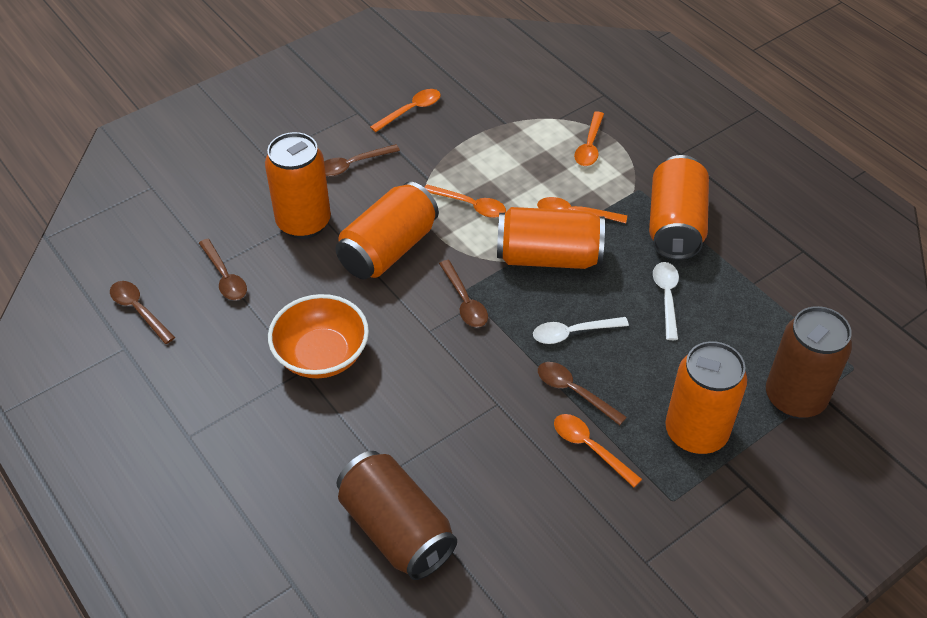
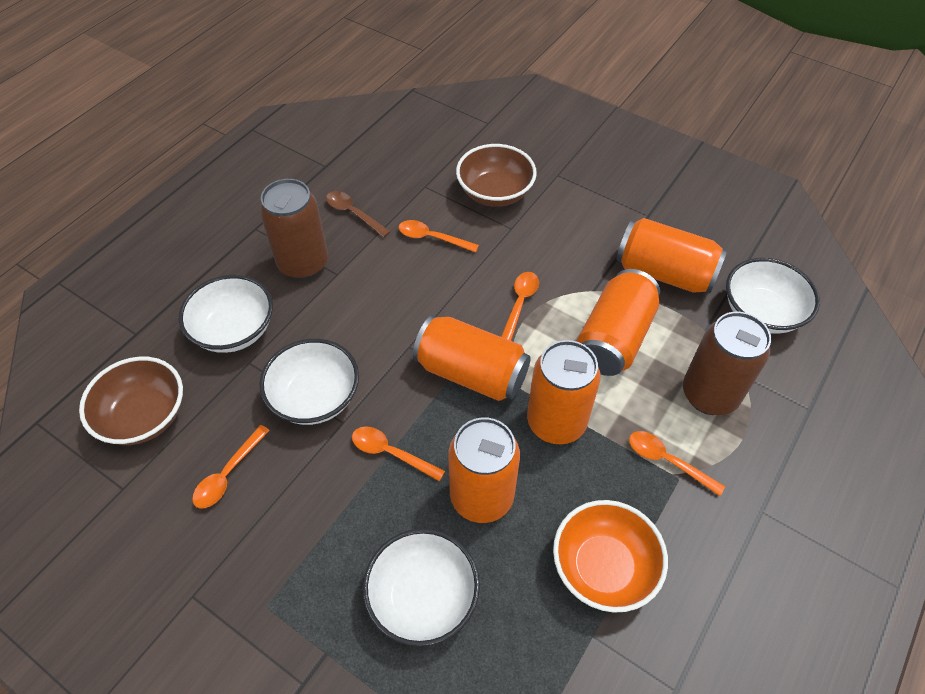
brown bowl: none = 0 -> [79,357,183,445] [456,144,537,207] = 2
brown spoon: [110,281,175,344] [199,239,247,300] [324,144,400,177] [439,260,488,327] [538,362,627,425] = 5 -> [326,191,390,237] = 1
white bowl: none = 0 -> [179,275,273,353] [259,339,359,425] [363,529,480,647] [726,258,820,334] = 4
white spoon: [533,317,629,344] [653,262,679,340] = 2 -> none = 0

